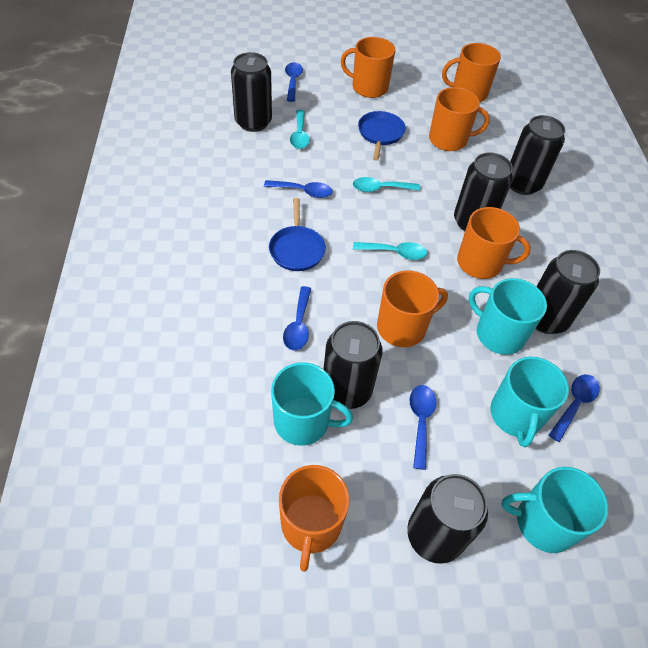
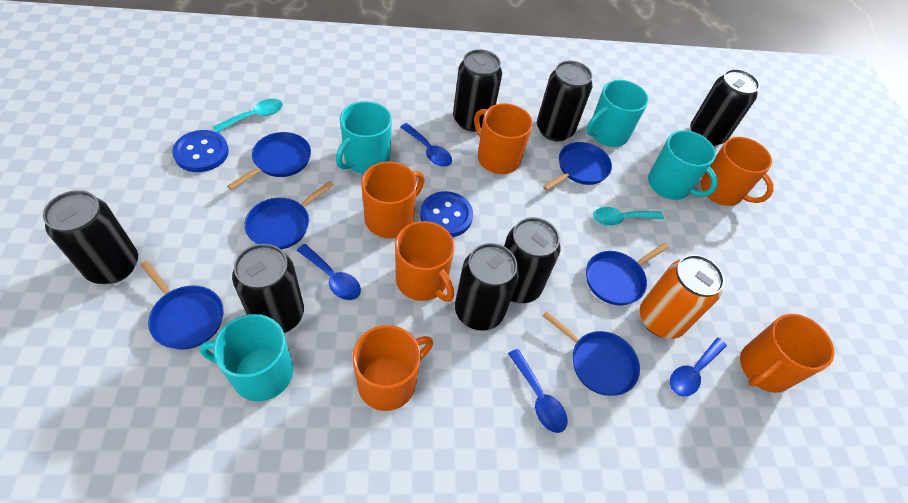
black can: [231,52,272,132] [324,321,383,409] [407,474,488,564] [454,152,513,231] [510,115,565,195] [536,250,600,334] = 6 -> [43,190,138,284] [232,244,304,333] [453,49,502,132] [455,243,519,331] [504,217,561,303] [537,61,592,141] [690,69,760,146] = 7
blue button: none = 0 -> [172,130,229,172] [420,191,473,237] = 2
blue pan: [269,198,326,271] [358,111,406,161] = 2 -> [141,261,224,350] [227,132,311,190] [245,181,334,249] [543,142,612,191] [543,311,640,396] [586,243,668,305] = 6
blue spoon: [264,180,333,198] [283,286,311,350] [285,62,303,102] [409,385,436,470] [549,374,600,442] = 5 -> [297,244,361,300] [400,123,452,167] [508,349,568,433] [670,338,727,397] = 4
orange can: none = 0 -> [640,255,725,339] = 1
turquoise spoon: [290,110,310,149] [353,177,420,192] [353,242,427,260] = 3 -> [213,99,283,133] [593,207,664,226] = 2

